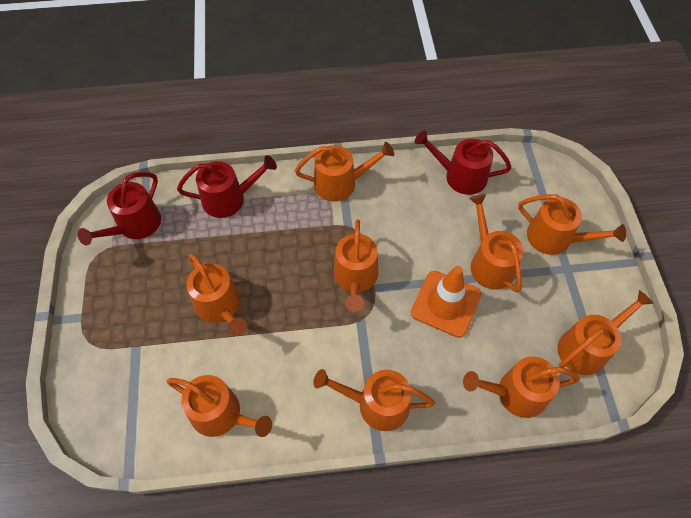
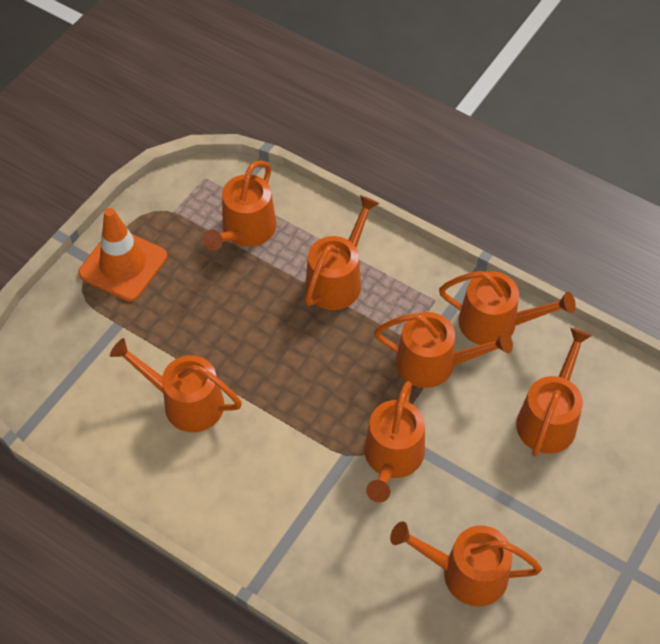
orange watering can: [167,375,272,437] [187,254,247,336] [295,142,394,201] [313,369,435,431] [333,219,378,312] [463,357,580,418] [469,194,524,292] [518,194,626,255] [558,290,654,375] = 9 -> [110,338,242,432] [203,161,277,251] [305,195,379,310] [364,381,425,502] [374,312,513,388] [390,522,542,606] [439,271,576,345] [516,328,592,457] = 8
red watering can: [78,172,161,245] [177,155,277,218] [415,131,512,195] = 3 -> none = 0

